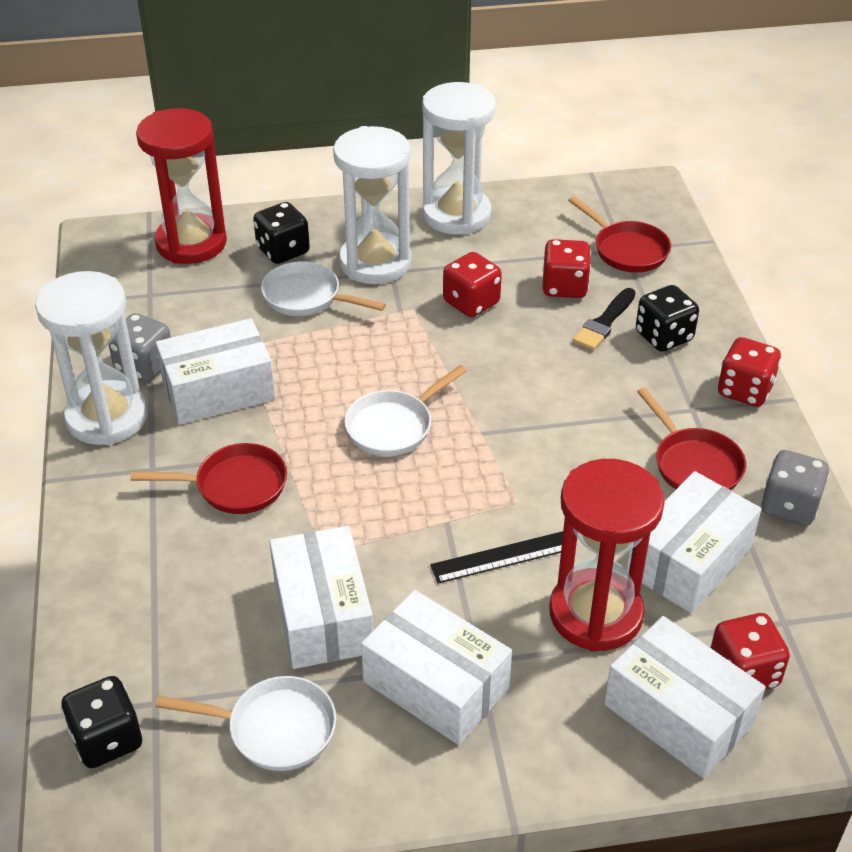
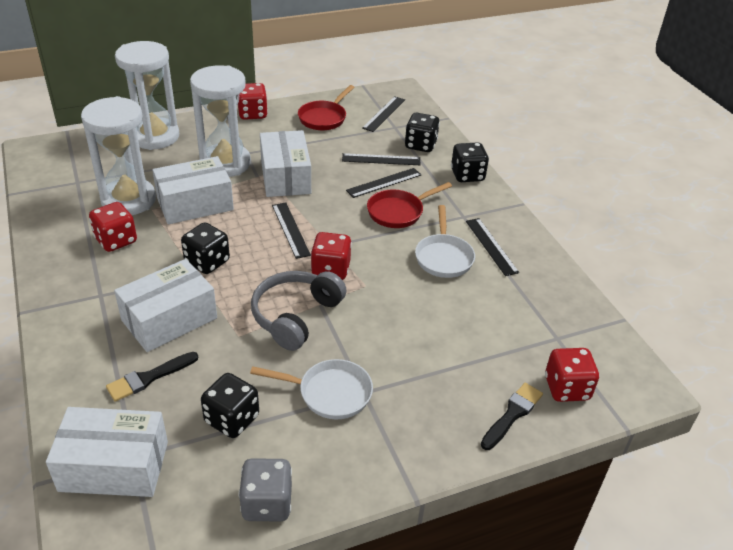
black brush: [573,288,636,350] = 1 -> [106,352,198,402] [481,383,543,450] = 2
black dice: [61,676,142,768] [253,202,310,264] [636,285,699,352] = 3 -> [181,222,230,274] [201,373,259,438] [405,113,440,152] [451,142,489,182] = 4
black ruler: [430,531,563,584] = 1 -> [272,202,311,259] [342,153,421,165] [346,168,421,198] [362,96,405,132] [466,218,519,276] = 5
grey dice: [109,313,171,382] [761,450,830,526] = 2 -> [238,458,292,521] = 1
grey headphones: none = 0 -> [251,271,347,351] = 1
red hourglass: [136,108,227,264] [549,459,665,652] = 2 -> none = 0
red pan: [130,443,287,514] [568,196,671,273] [637,388,746,490] = 3 -> [298,85,354,130] [367,182,452,228] = 2
white box: [156,318,276,425] [269,526,373,669] [361,590,512,745] [604,616,766,779] [626,471,761,613] = 5 -> [46,407,168,497] [114,259,217,352] [152,156,234,224] [260,130,311,197] = 4
white pan: [155,676,336,771] [261,261,386,316] [344,365,467,456] = 3 -> [250,359,373,419] [415,205,475,278] = 2

